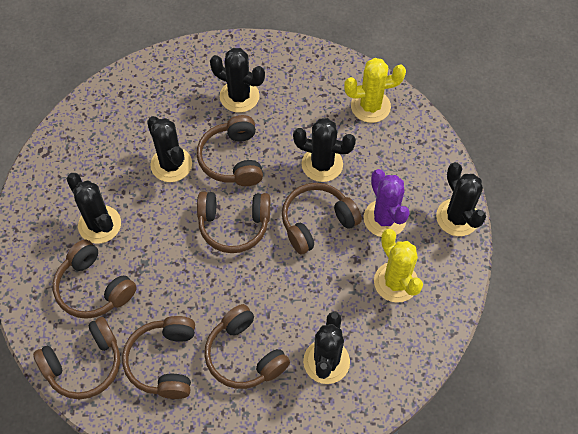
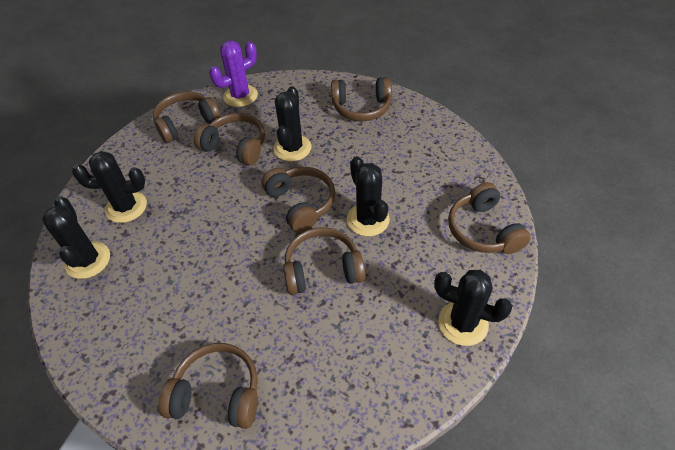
black cactus: [67,173,121,244] [147,116,192,182] [210,48,265,113] [293,118,356,182] [303,312,350,384] [436,162,486,236] = 6 -> [42,196,110,279] [72,151,147,223] [273,86,312,161] [347,156,390,236] [434,270,512,346] = 5
yellow cactus: [344,58,406,123] [374,229,423,303] = 2 -> none = 0

